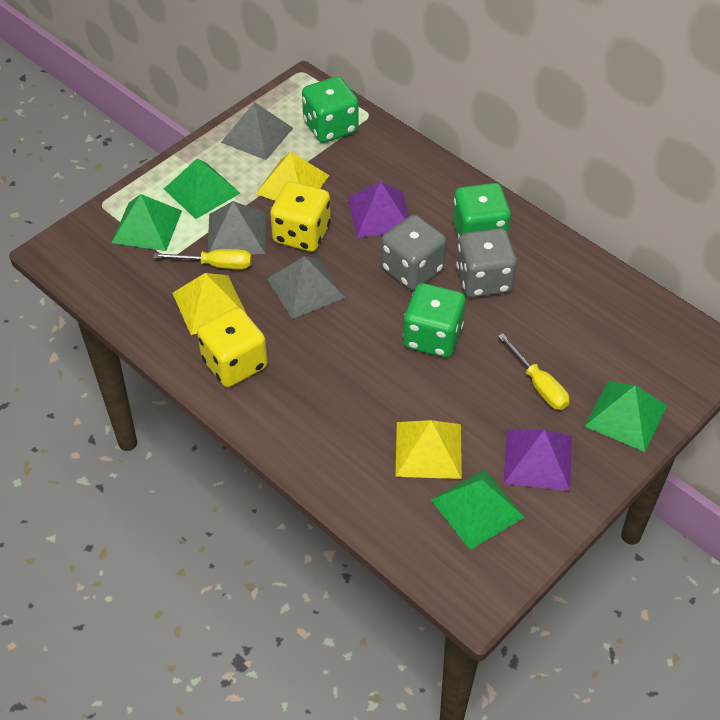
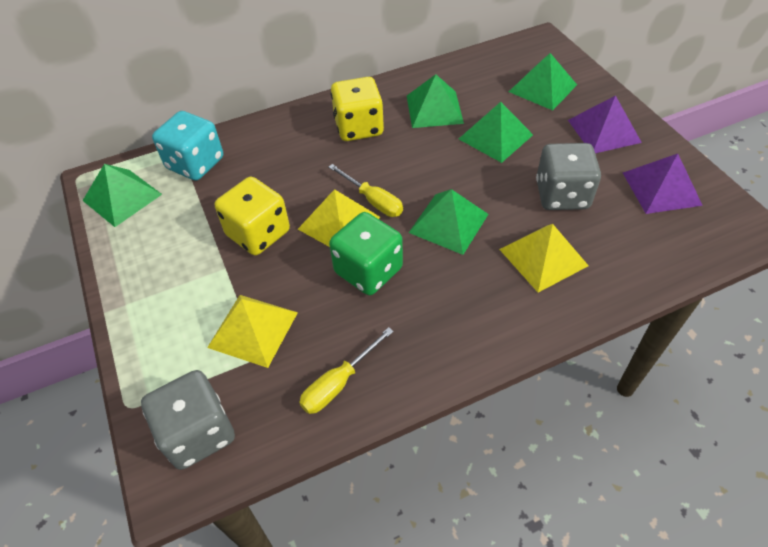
green dice: [302,76,359,143] [403,283,466,358] [452,183,511,240] = 3 -> [329,212,403,295] = 1
green pyramid: [111,194,182,251] [164,158,240,219] [431,469,525,550] [584,381,667,452] = 4 -> [82,164,162,227] [407,74,464,128] [409,189,488,255] [459,102,533,163] [509,53,577,110] = 5
grey pyramid: [208,201,265,254] [221,102,293,160] [267,256,345,319] = 3 -> none = 0
turquoise dice: none = 0 -> [152,111,223,180] = 1

